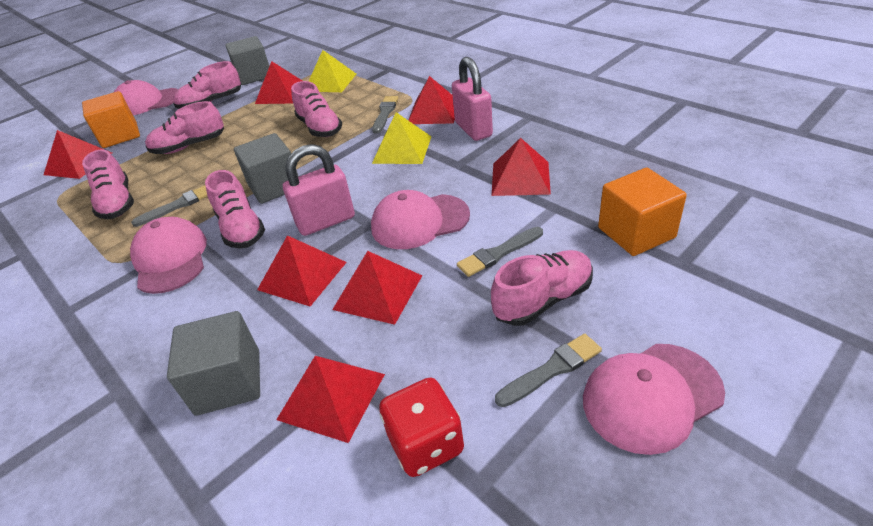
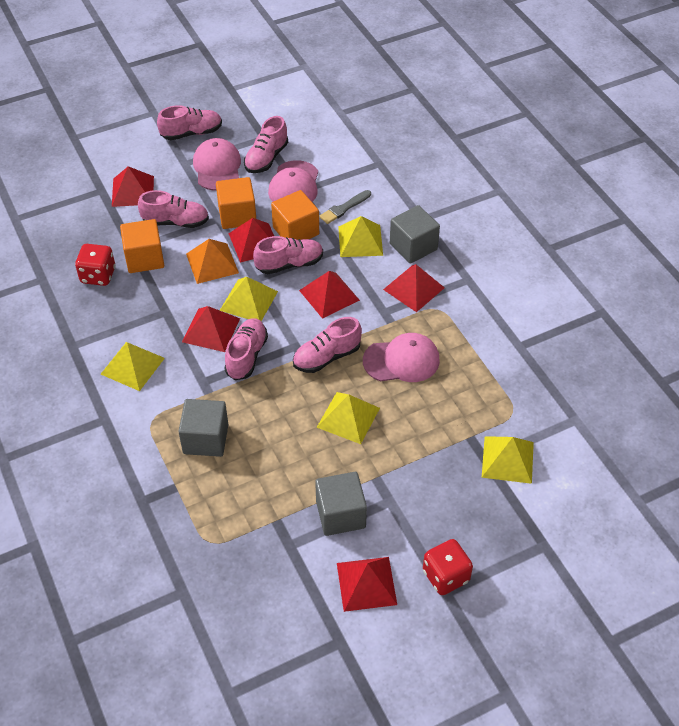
grey brush: [131,186,208,227] [372,96,398,133] [457,227,543,277] [495,334,602,407] = 4 -> [319,190,371,224] = 1
orange cube: [82,91,140,148] [598,168,687,256] = 2 -> [120,219,164,273] [216,177,256,229] [271,190,319,240] = 3
orange pyramid: none = 0 -> [186,239,239,284] = 1
pink cap: [114,80,178,115] [130,217,207,294] [371,190,470,249] [583,344,725,455] = 4 -> [193,138,241,191] [268,160,318,202] [363,333,440,382] = 3
pink padlock: [283,144,355,236] [452,57,493,141] = 2 -> none = 0
red dice: [379,378,464,477] = 1 -> [75,244,115,286] [423,539,473,595] = 2
red pyramid: [44,130,112,179] [255,61,302,104] [257,235,347,306] [276,356,385,443] [332,251,422,325] [408,76,455,124] [492,138,551,196] = 7 -> [112,166,154,207] [182,306,240,352] [228,218,274,263] [299,271,360,319] [337,557,397,612] [383,264,445,312] = 6
yellow pyramid: [309,50,356,92] [372,112,431,164] = 2 -> [101,342,165,391] [220,277,278,321] [316,392,380,444] [338,216,383,257] [482,436,534,484] = 5

